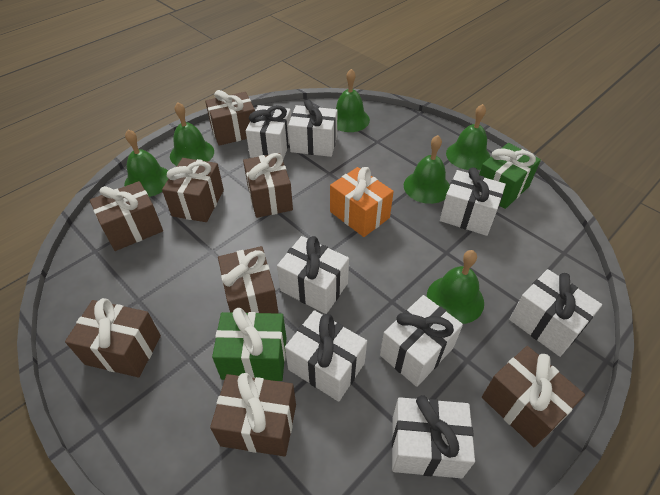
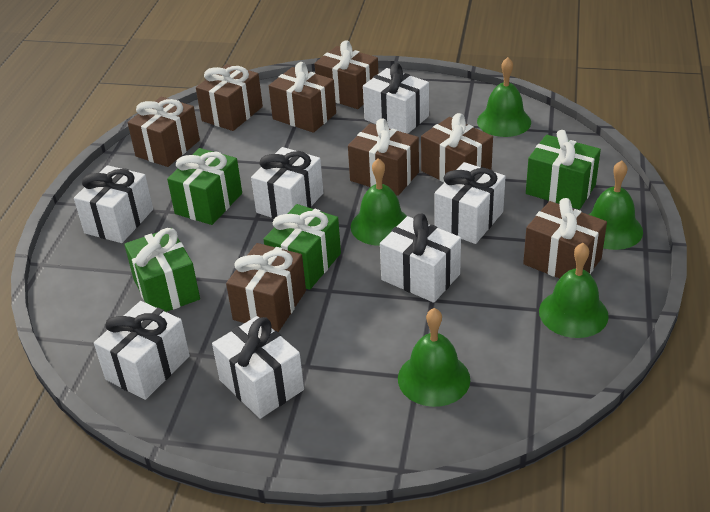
green bell: [124,129,169,197] [170,102,214,166] [336,69,370,132] [404,135,450,204] [427,250,484,324] [446,104,490,170] = 6 -> [351,158,407,246] [398,308,470,407] [477,57,531,137] [539,243,609,338] [588,160,643,250] = 5
green gift: [212,308,287,381] [479,143,541,209] = 2 -> [124,228,200,312] [167,148,242,225] [263,204,341,290] [526,130,601,210] = 4
orange gift: [330,167,394,237] = 1 -> none = 0
white gift: [246,105,291,159] [277,236,349,314] [285,310,367,402] [288,100,337,157] [380,295,463,387] [392,395,475,478] [440,167,506,236] [509,269,602,357] = 8 -> [74,165,153,243] [94,301,190,400] [212,316,304,419] [251,147,323,219] [363,63,429,134] [380,214,461,303] [434,162,505,244] = 7

